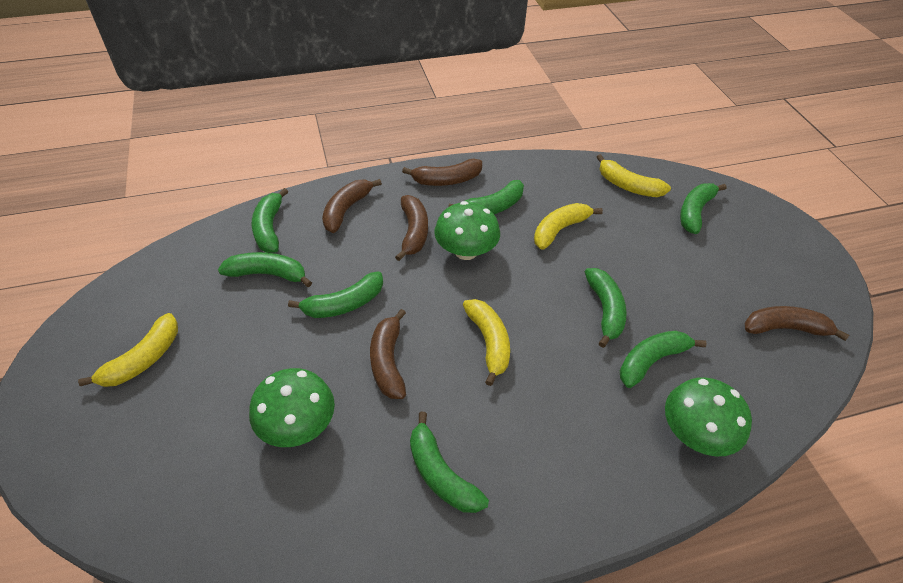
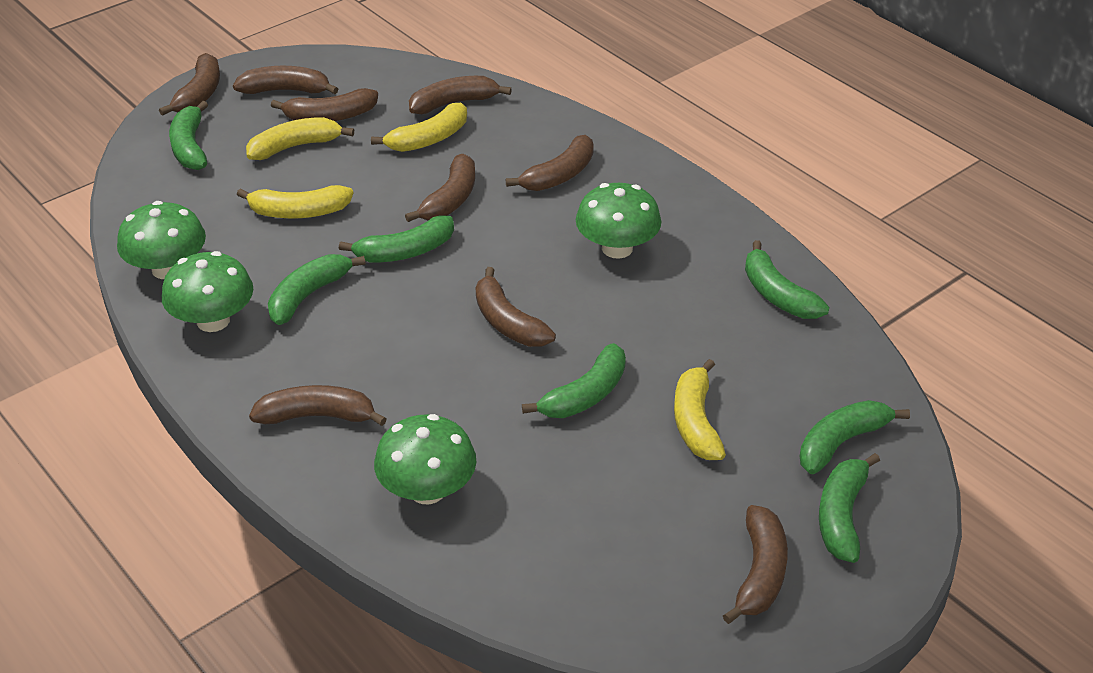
brown banana: [322,179,382,233] [370,309,406,399] [395,195,428,261] [402,159,482,186] [745,306,849,341] = 5 -> [159,53,220,116] [233,66,338,94] [249,385,387,426] [271,88,378,121] [405,154,475,222] [409,76,512,114] [476,267,556,347] [506,135,594,191] [723,505,788,624] = 9
green banana: [218,252,312,287] [252,188,288,253] [288,271,383,318] [410,412,489,513] [449,180,524,214] [585,268,627,348] [620,331,707,388] [680,183,726,234] = 8 -> [169,101,208,170] [268,254,366,325] [339,215,454,263] [522,343,626,418] [745,240,829,319] [800,400,910,474] [819,453,880,563] = 7
green mushroom: [249,368,335,447] [434,201,500,260] [665,377,752,457] = 3 -> [117,201,206,279] [162,251,253,332] [374,414,476,504] [576,183,661,259] = 4

